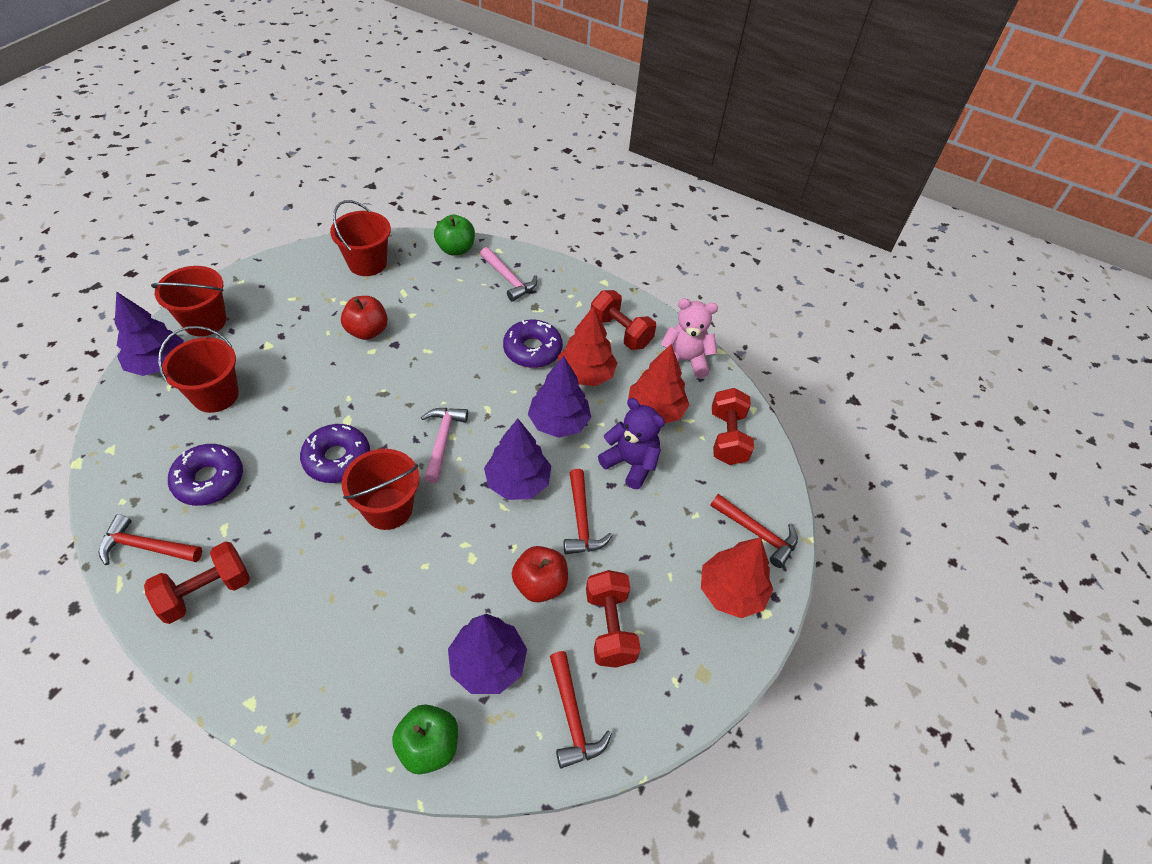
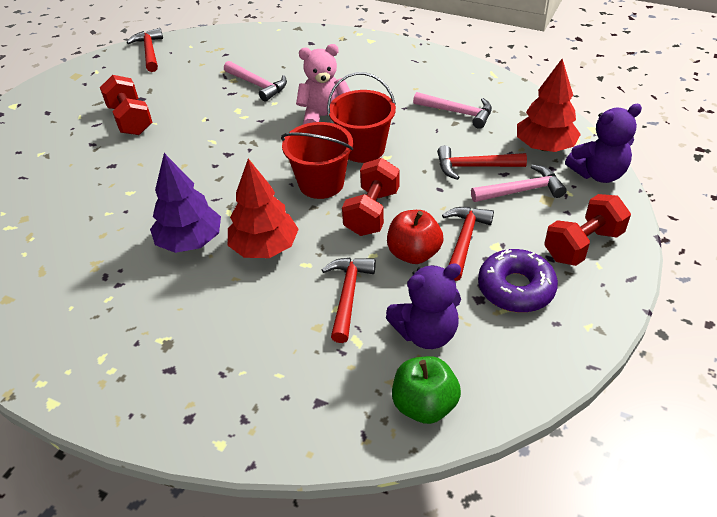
green apple: [392,704,458,774] [434,215,475,256] = 2 -> [392,356,461,424] = 1
pink hammer: [421,408,468,483] [480,247,537,301] = 2 -> [224,61,287,102] [413,92,492,129] [471,164,566,202] = 3
purple donut: [168,444,243,506] [300,424,370,483] [503,320,563,368] = 3 -> [478,249,558,313] = 1
purple teddy bear: [598,398,665,489] = 1 -> [386,263,461,349] [565,104,642,183] = 2
purple tree: [115,291,184,376] [448,614,527,694] [484,419,551,500] [528,356,591,438] = 4 -> [150,153,221,253] = 1
red apple: [341,296,388,340] [512,546,568,602] = 2 -> [387,210,443,264] = 1
red bucket: [151,266,226,336] [158,326,239,413] [330,200,391,276] [341,449,419,530] = 4 -> [281,122,353,199] [327,72,396,163] = 2
red dumbbell: [144,541,250,624] [586,570,641,667] [591,290,656,350] [712,388,754,465] = 4 -> [100,75,153,135] [342,158,400,236] [544,194,631,266] = 3
red tree: [558,306,617,386] [628,344,689,423] [701,537,773,618] = 3 -> [228,159,299,258] [517,59,581,152] = 2

